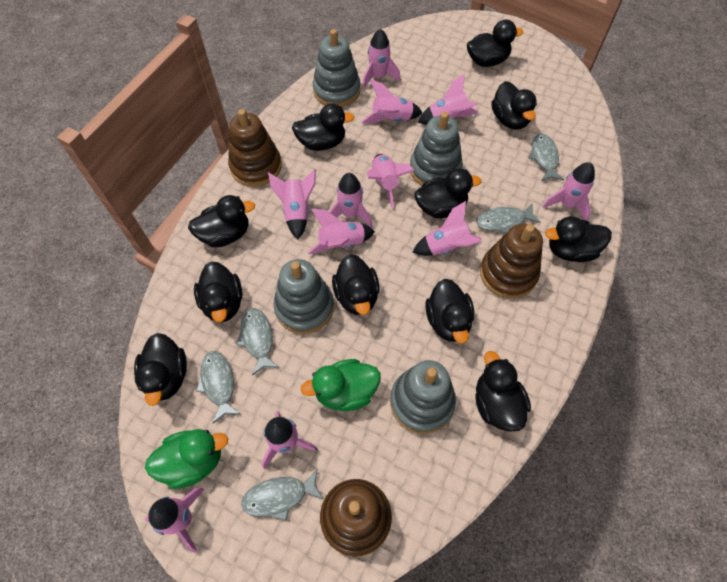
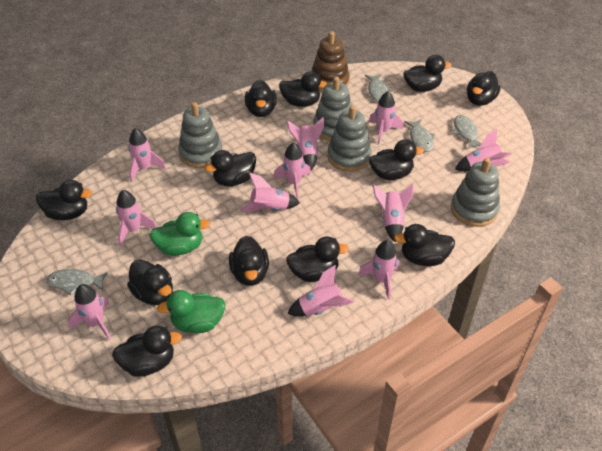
black duck: [134,333,187,406] [188,195,255,247] [194,262,242,322] [292,104,355,151] [332,254,379,315] [415,168,481,218] [425,279,474,344] [467,20,523,67] [475,351,531,432] [491,81,537,129] [545,216,612,262] = 11 -> [36,180,92,220] [112,325,182,377] [127,259,173,305] [205,150,256,186] [229,236,269,286] [245,80,277,117] [279,71,328,107] [286,237,349,282] [369,139,424,180] [394,224,455,266] [403,55,452,92] [467,71,501,106] = 12
brown stacking toy: [228,109,282,187] [320,479,392,557] [480,224,543,299] = 3 -> [312,31,350,92] = 1
grey fish: [196,351,240,423] [236,308,279,375] [241,469,324,521] [477,204,541,233] [528,134,564,181] = 5 -> [46,269,108,295] [365,74,392,102] [404,119,435,152] [453,115,482,149] = 4

